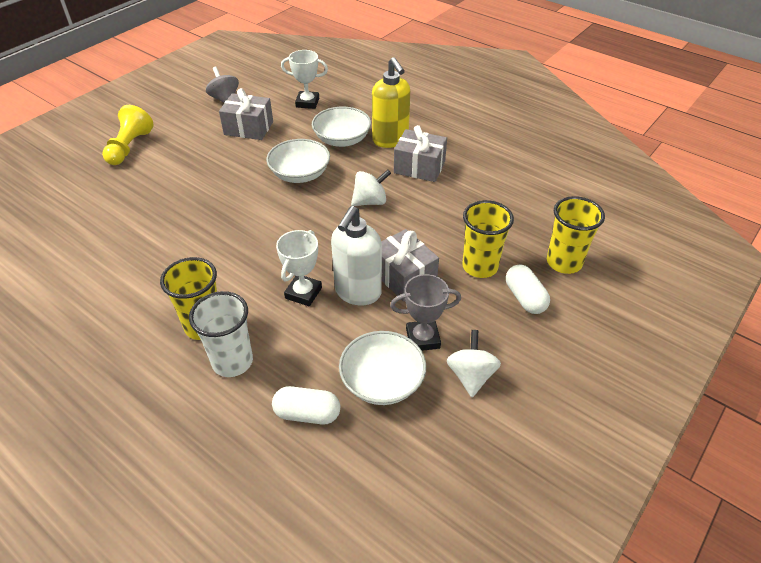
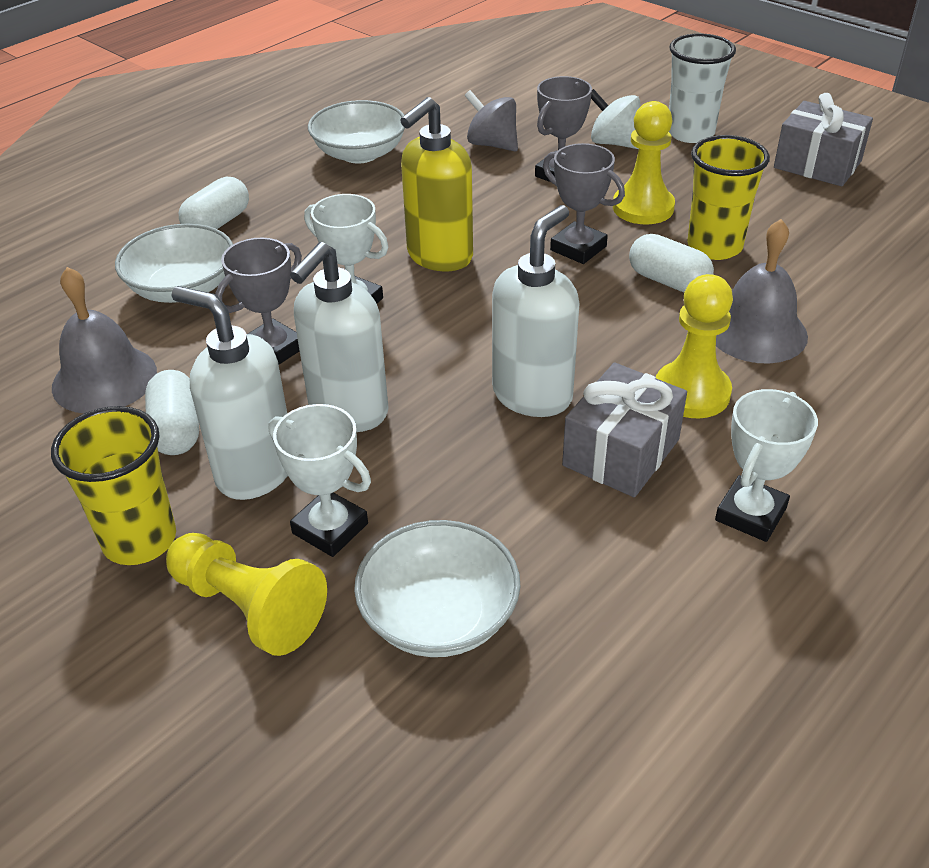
grey bell: none = 0 -> [52,267,157,413] [716,219,808,364] = 2
grey gift: [219,88,273,140] [381,229,439,301] [394,125,447,182] = 3 -> [562,362,687,497] [774,93,873,186] = 2
grey trophy: [390,274,461,351] = 1 -> [215,238,302,365] [535,76,592,182] [543,143,625,264] = 3
white capsule: [272,386,340,424] [506,264,550,314] = 2 -> [145,370,199,455] [179,177,249,229] [629,234,714,292] = 3
white soap dispenser: [331,206,382,306] = 1 -> [171,286,288,500] [290,242,389,432] [492,205,579,417] = 3
white spinning top: [351,169,391,206] [447,330,501,397] = 2 -> [591,89,640,149] = 1
white trophy: [276,230,322,307] [281,50,328,109] = 2 -> [268,404,371,557] [304,194,388,303] [715,389,818,542] = 3
yellow cup: [160,257,217,340] [462,200,514,278] [547,196,605,274] = 3 -> [51,406,176,565] [687,135,770,260] = 2
yellow pawn: [102,105,154,165] = 1 -> [166,533,327,656] [613,101,675,225] [656,274,733,418] = 3

